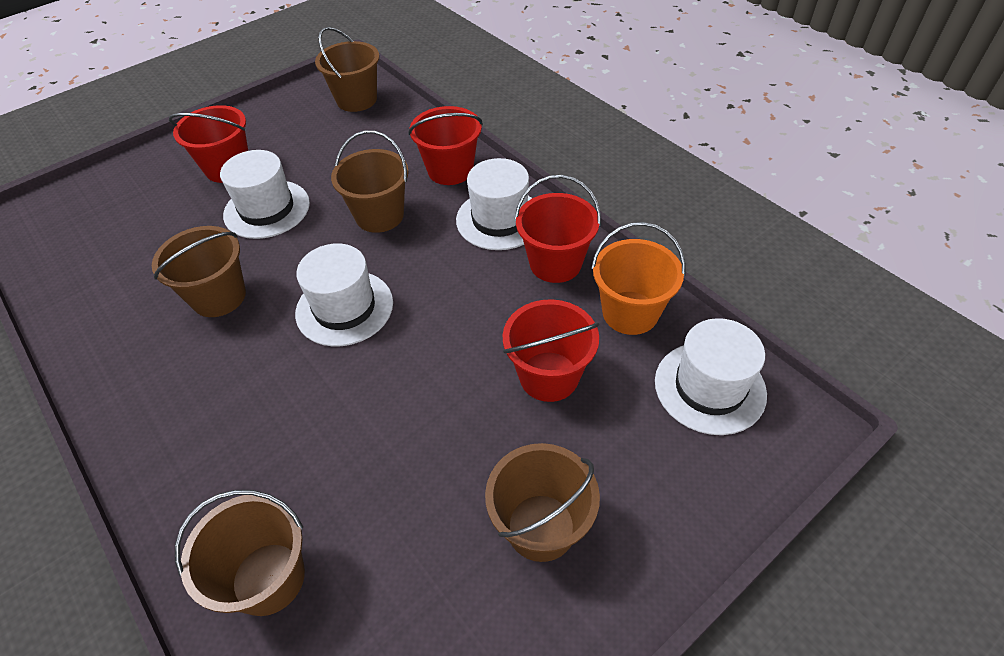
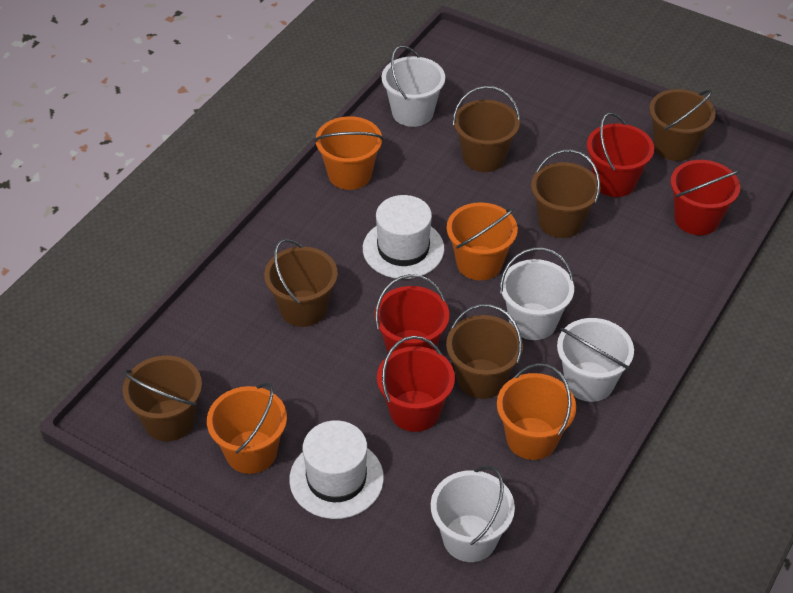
brown bucket: [152,226,246,317] [175,490,305,616] [315,27,380,112] [331,130,409,233] [485,443,600,562] = 5 -> [123,355,202,441] [264,239,338,327] [446,304,523,399] [453,86,521,172] [531,150,600,238] [649,89,715,161] = 6
orange bucket: [591,222,685,335] = 1 -> [207,382,287,474] [314,116,384,190] [447,202,518,280] [497,363,576,460] = 4
white bucket: none = 0 -> [382,45,445,127] [431,466,515,562] [500,248,574,340] [557,318,634,402] = 4
white hat: [220,150,310,239] [295,243,393,346] [456,158,532,250] [655,318,767,435] = 4 -> [289,420,384,519] [363,195,444,279] = 2

